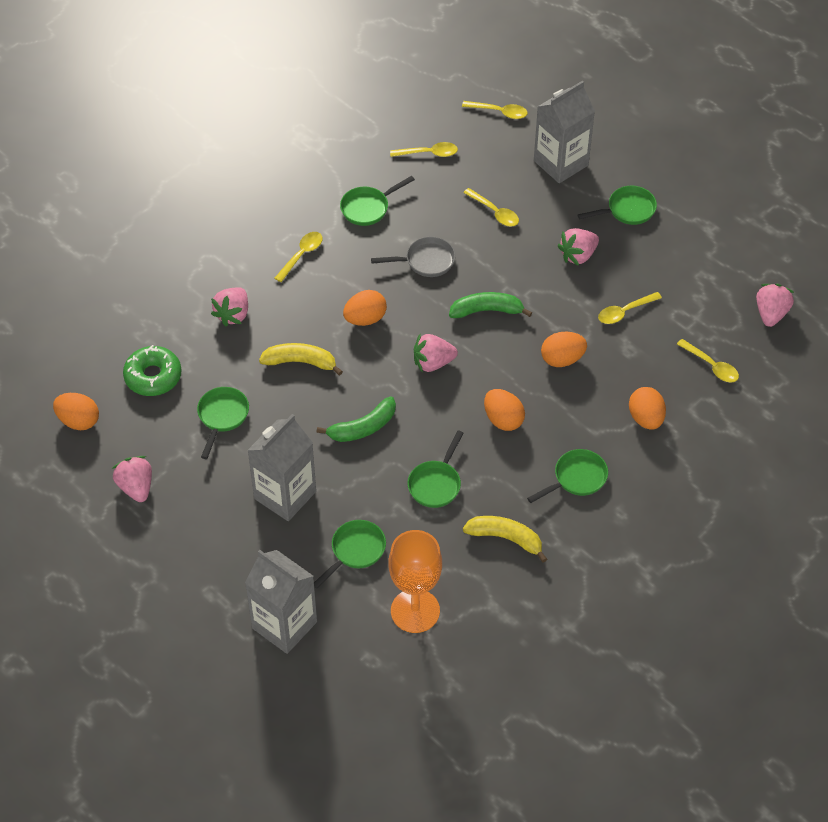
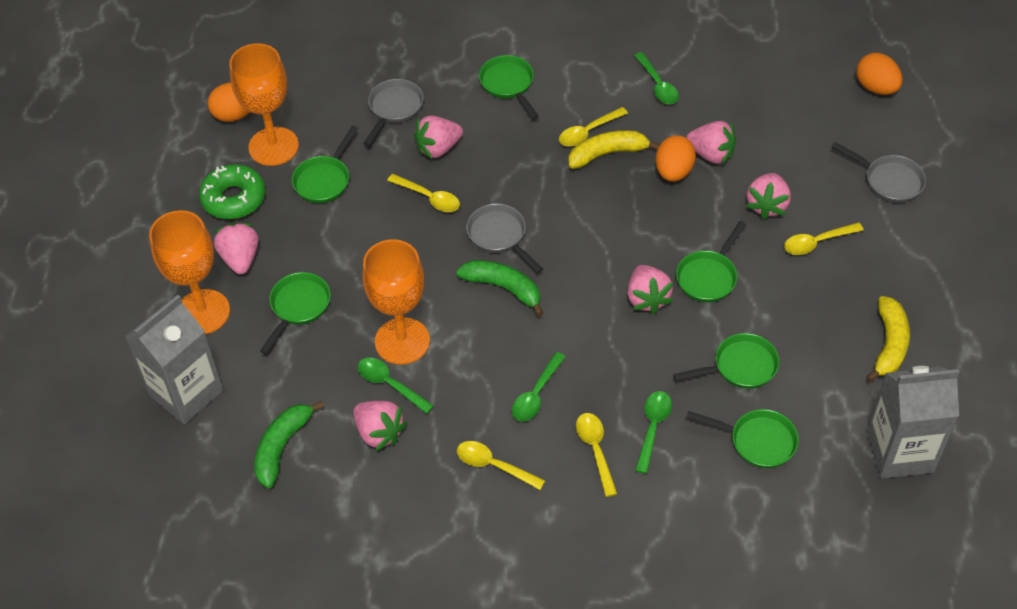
green spoon: none = 0 -> [357,358,434,414] [512,352,566,422] [634,52,679,104] [635,391,672,474] = 4
grey carton: [245,550,317,654] [247,414,316,521] [534,81,595,183] = 3 -> [125,295,224,424] [867,366,959,479] = 2
grey pan: [371,237,456,277] = 1 -> [363,79,424,146] [467,203,543,273] [832,142,926,203] = 3
orange egg: [53,393,99,430] [343,290,387,326] [484,389,525,431] [541,332,587,367] [629,387,666,430] = 5 -> [208,82,250,122] [655,135,696,182] [856,53,903,95] = 3
orange goblet: [388,530,442,633] = 1 -> [149,210,230,334] [229,43,299,166] [362,239,430,364] = 3
pink strawberry: [112,456,152,502] [211,287,248,326] [414,334,458,372] [558,228,599,266] [756,284,794,327] = 5 -> [214,222,259,274] [353,401,407,451] [414,116,463,159] [627,265,673,314] [686,121,736,165] [746,173,791,220] = 6
yellow spoon: [274,232,323,282] [390,142,458,157] [462,101,528,119] [463,188,519,227] [598,292,662,324] [677,339,739,382] = 6 -> [387,174,460,212] [457,441,546,490] [559,107,628,146] [576,413,617,497] [784,222,864,255] = 5

